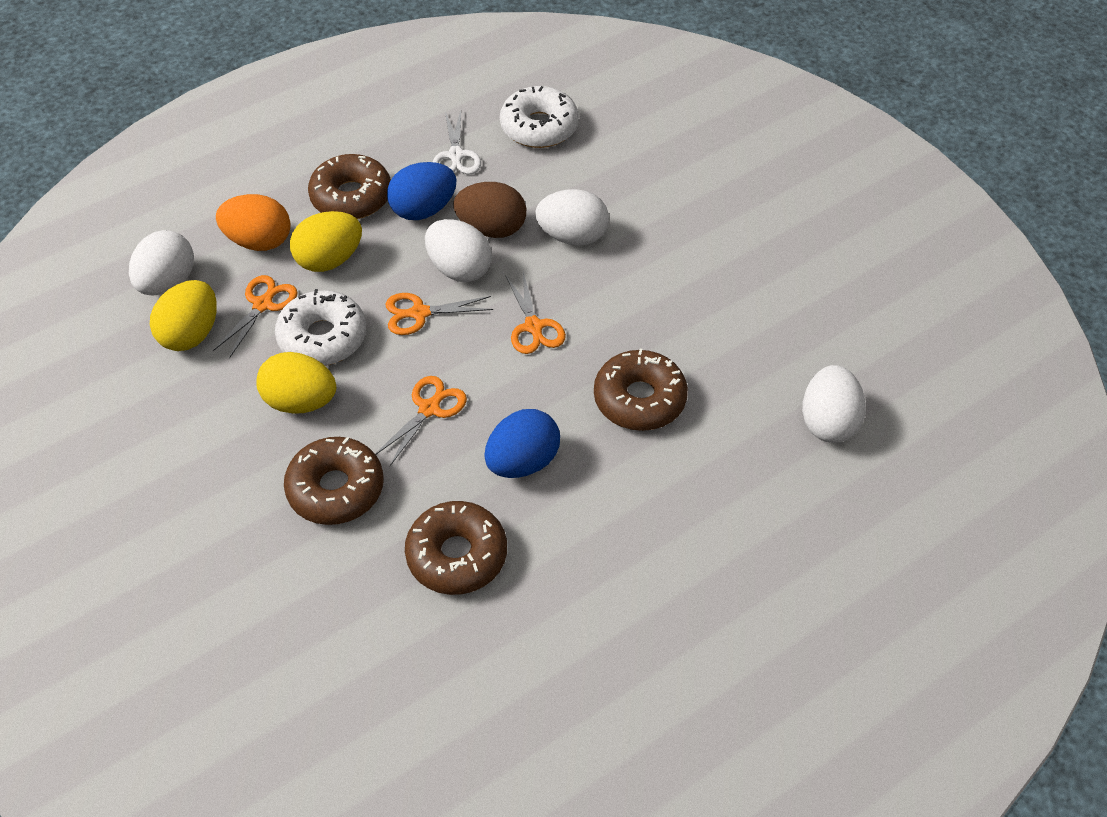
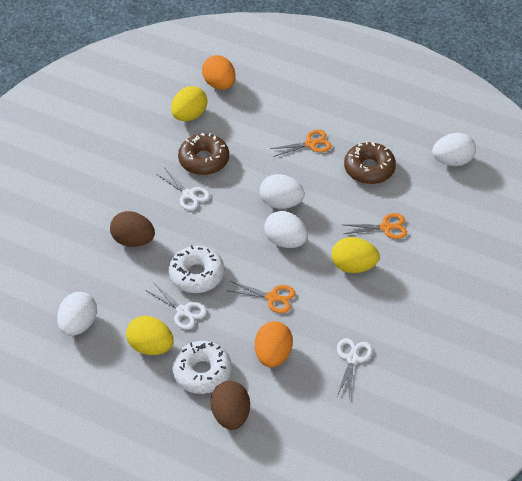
blue egg: [387,162,456,220] [484,409,560,478] = 2 -> none = 0
brown donut: [284,437,384,525] [308,154,391,219] [405,501,507,595] [594,348,688,431] = 4 -> [178,133,229,175] [344,141,396,184] = 2
brown egg: [453,182,526,238] = 1 -> [110,211,155,247] [211,381,250,430] = 2
orange egg: [216,194,291,251] = 1 -> [202,55,236,90] [255,321,293,368] = 2
orange scissors: [213,275,298,358] [376,376,467,466] [385,293,493,335] [505,272,566,354] = 4 -> [229,281,295,313] [270,130,332,157] [344,213,407,239] = 3
white scissors: [433,111,481,174] = 1 -> [145,282,207,330] [157,169,210,210] [337,338,372,398] = 3

